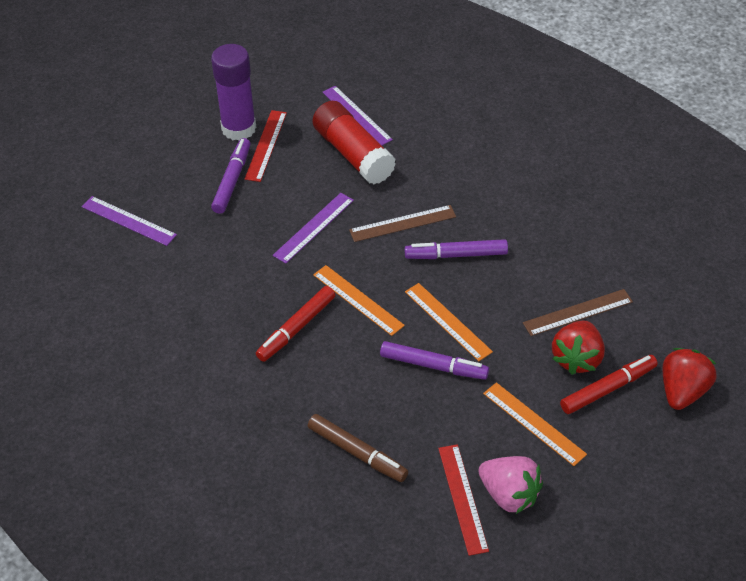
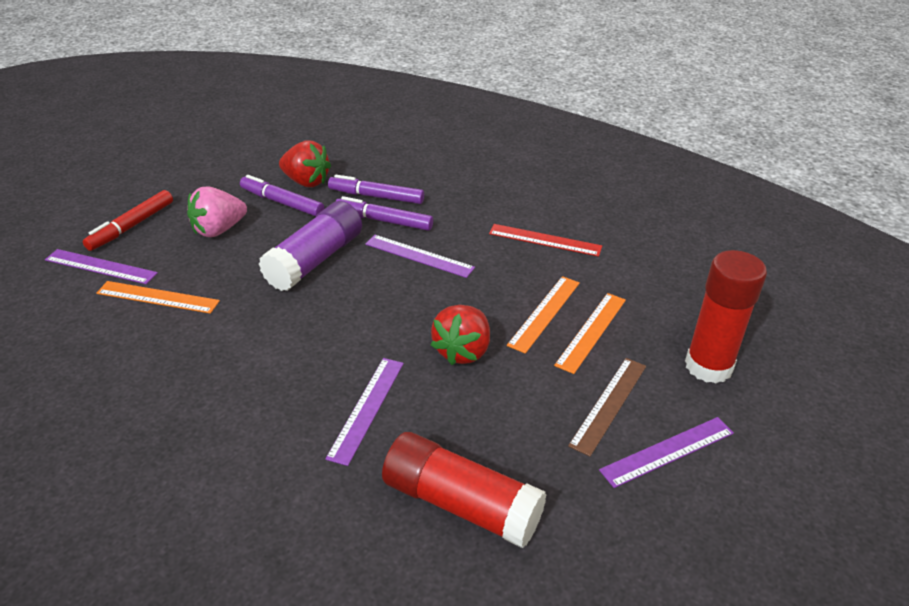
brown marker: [308,414,408,482] = 1 -> none = 0
brown ruler: [349,205,456,242] [523,289,633,336] = 2 -> [568,358,646,456] = 1
purple ruler: [82,196,177,246] [273,193,354,263] [322,86,393,146] = 3 -> [45,249,158,284] [325,358,404,466] [365,235,475,278] [599,417,734,488] = 4
red glue stick: [312,101,396,184] = 1 -> [382,432,547,548] [685,250,767,383] = 2
red marker: [256,286,335,362] [560,355,658,414] = 2 -> [83,190,173,251] = 1
red ruler: [245,110,287,182] [438,444,489,556] = 2 -> [489,224,602,257] = 1

